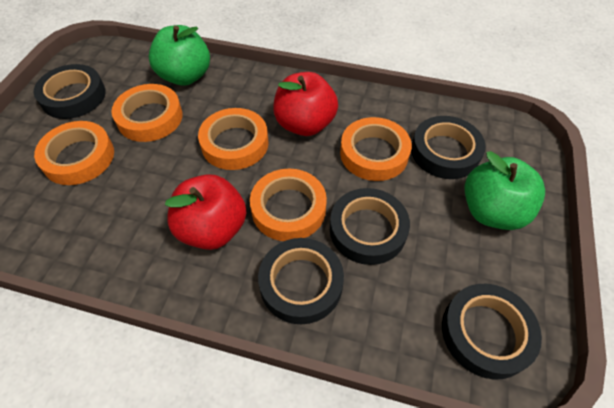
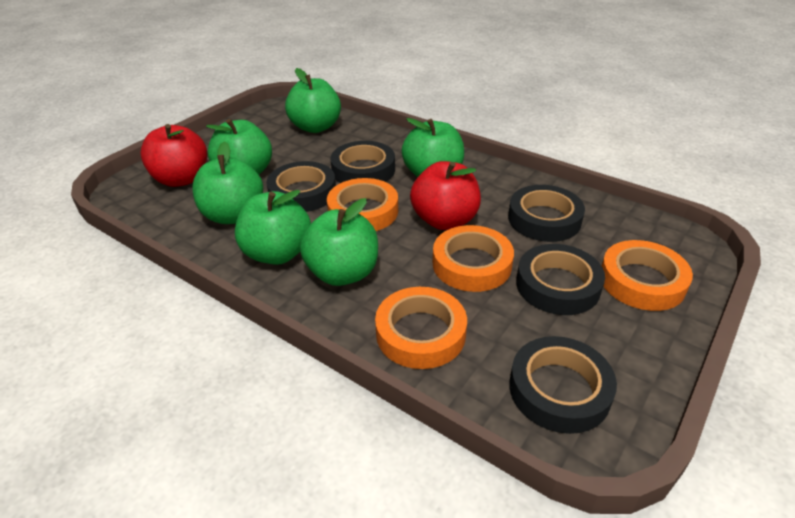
green apple: [149,25,210,86] [464,151,545,230] = 2 -> [192,141,263,224] [206,119,272,175] [235,190,311,265] [285,68,341,133] [300,198,378,286] [402,118,464,177] = 6
orange tape: [34,121,114,185] [112,84,183,142] [198,108,269,170] [250,169,327,241] [340,117,412,181] = 5 -> [327,178,398,231] [375,287,467,369] [433,225,514,292] [602,240,693,311] = 4

